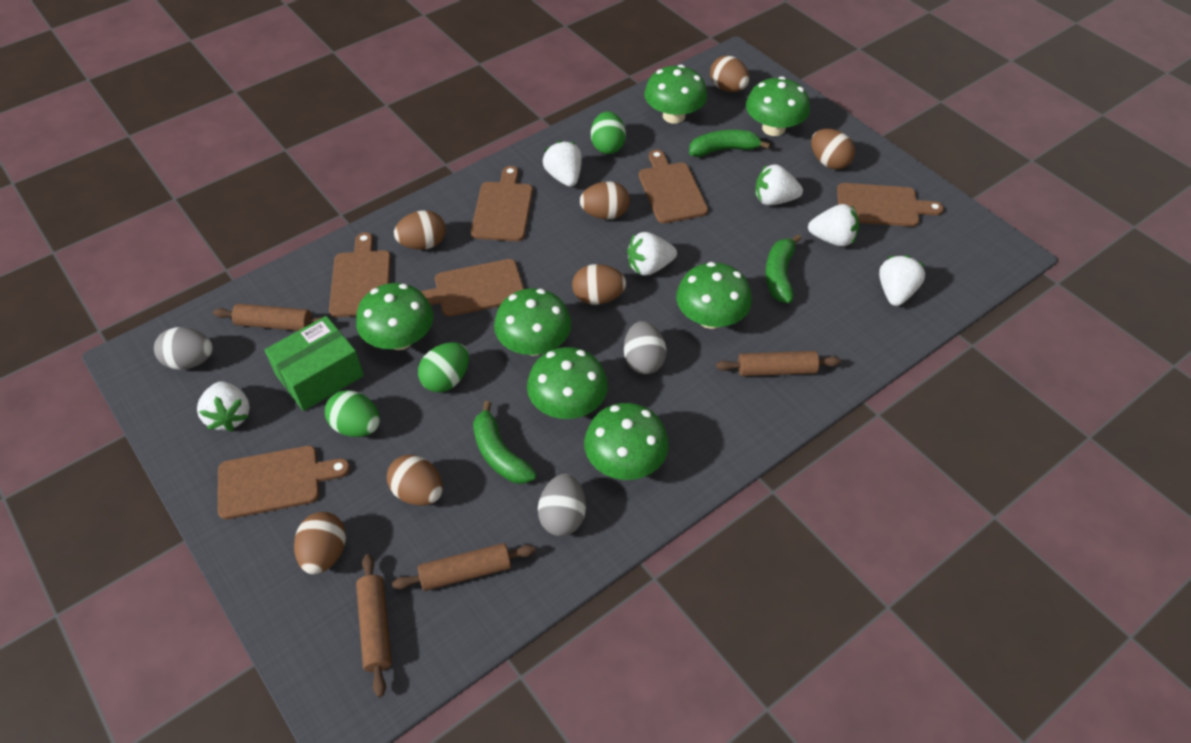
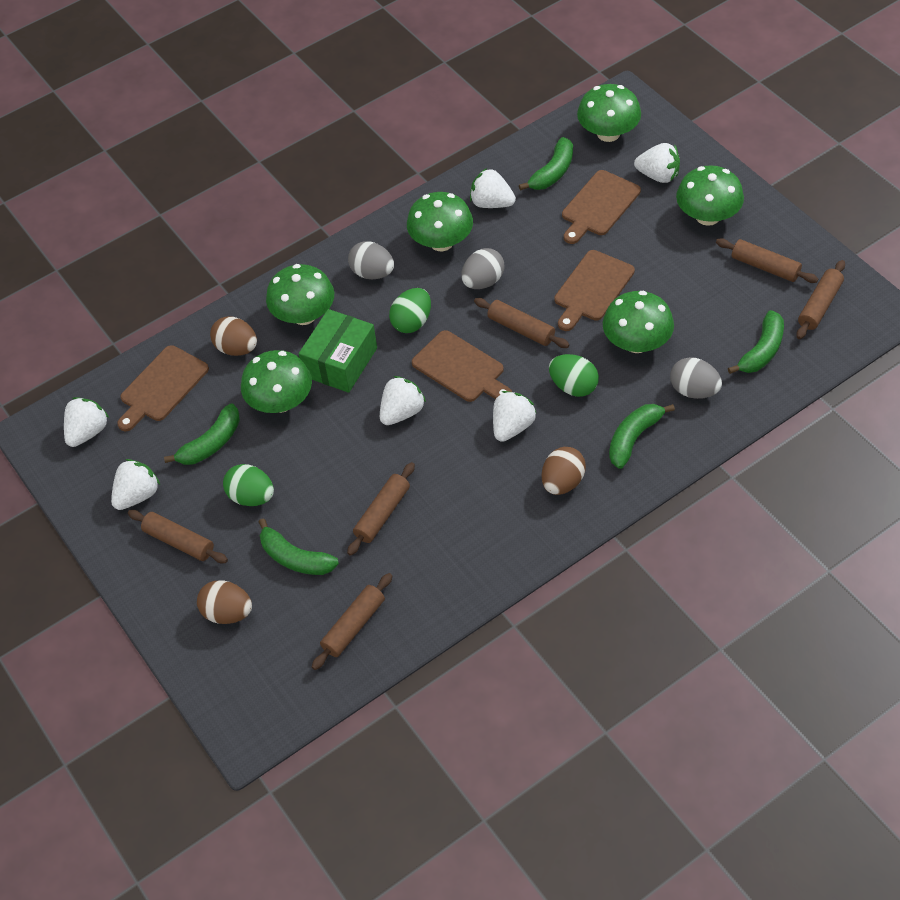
brown cutting board: [218,446,350,519] [329,232,391,317] [420,259,524,317] [471,166,533,241] [639,149,708,223] [837,183,944,227] = 6 -> [117,345,209,431] [412,330,512,402] [554,250,635,331] [562,170,641,244] = 4
brown egg: [294,512,346,574] [387,455,443,506] [394,210,446,250] [572,264,626,305] [580,182,630,219] [710,55,749,92] [811,129,855,170] = 7 -> [197,580,252,624] [210,316,257,356] [542,447,586,495] = 3
brown rolling pin: [213,304,323,331] [356,554,392,697] [392,543,536,591] [716,351,841,376] = 4 -> [128,510,228,563] [312,573,392,670] [347,462,415,556] [474,298,570,348] [716,238,818,283] [796,260,845,339] = 6
green banana: [473,401,536,484] [689,130,770,157] [765,234,802,303] = 3 -> [164,403,240,465] [259,518,339,575] [519,137,573,191] [609,404,675,469] [728,310,784,374] = 5
green mushroom: [356,283,433,350] [494,288,571,356] [527,347,608,419] [584,403,669,480] [644,65,707,124] [676,262,752,329] [746,76,810,136] = 7 -> [241,350,312,413] [266,264,334,325] [407,192,473,251] [577,84,641,142] [603,291,674,353] [676,165,744,226] = 6

